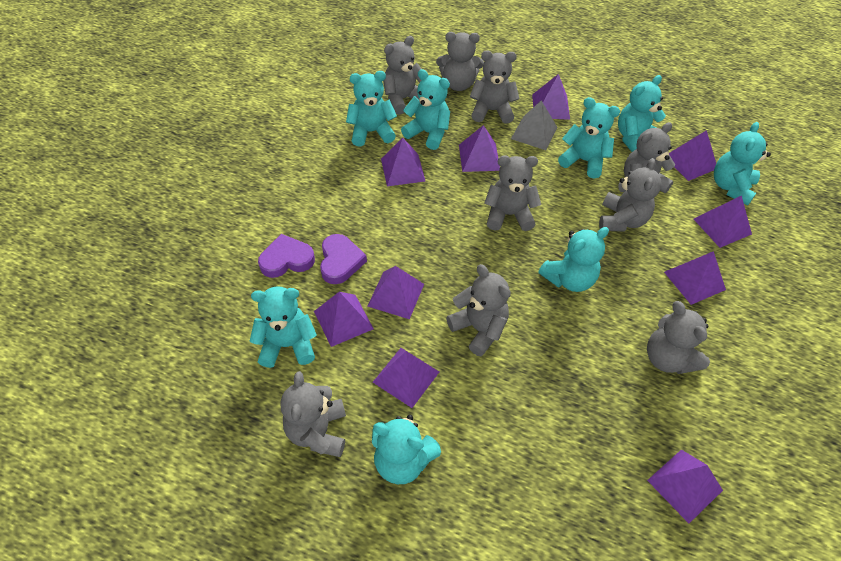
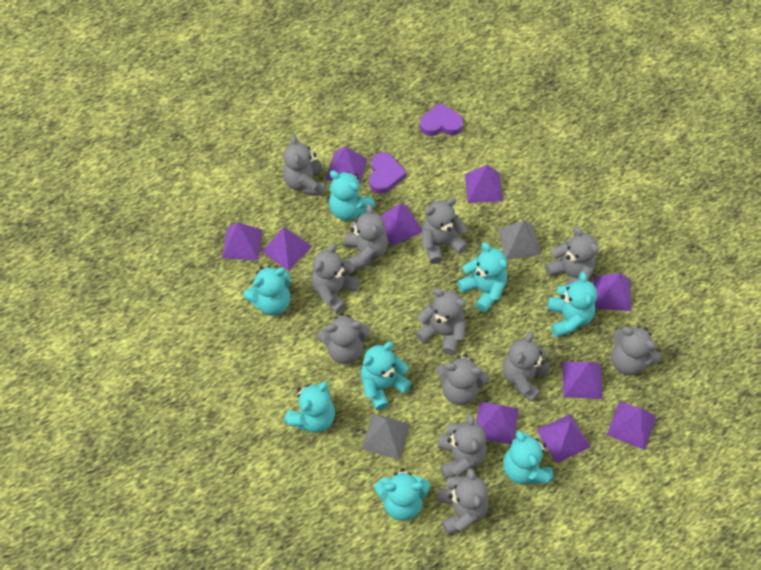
grey pyramid: [511,100,558,150] = 1 -> [361,414,410,460] [498,221,541,260] = 2
grey teddy bear: [280,371,346,457] [383,36,422,115] [436,32,484,91] [446,264,511,356] [470,50,520,124] [484,155,541,231] [599,158,662,232] [624,122,675,193] [647,301,710,374] = 9 -> [283,135,325,195] [311,243,360,313] [317,313,369,364] [345,204,388,271] [415,288,466,355] [422,198,468,264] [436,354,489,405] [438,414,486,480] [438,468,488,535] [503,332,550,402] [545,226,598,285] [611,326,661,375] = 12

